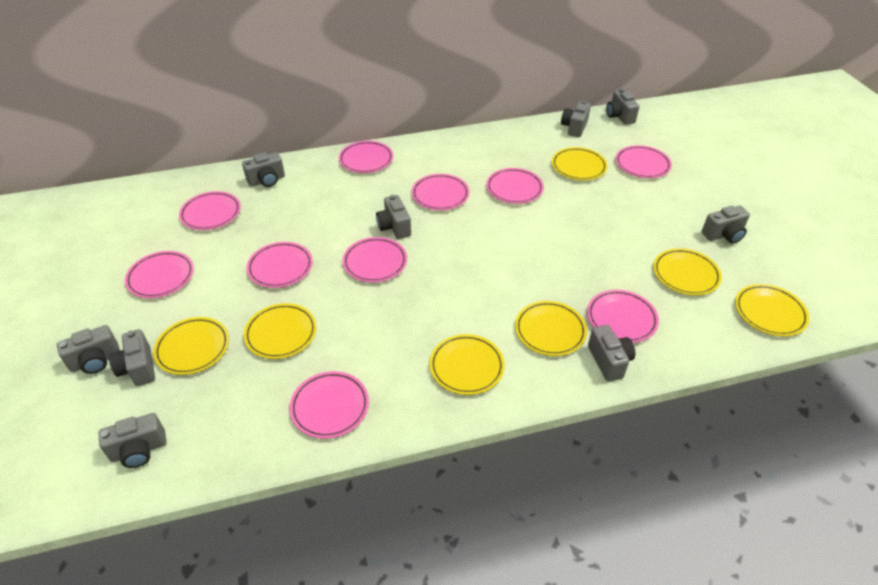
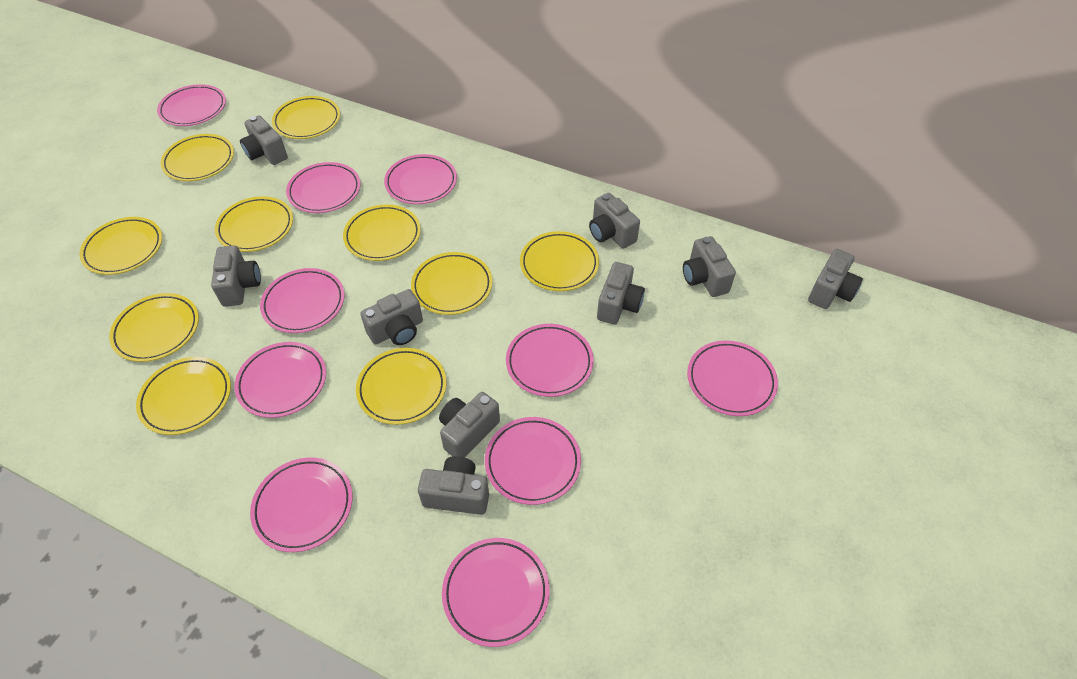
yellow plate: [153,317,229,375] [244,303,316,359] [430,334,505,395] [515,301,587,356] [552,147,608,181] [653,248,722,295] [735,284,809,336] = 7 -> [80,217,162,275] [109,293,199,362] [136,357,231,435] [161,134,234,181] [215,196,293,252] [272,96,340,139] [343,204,421,261] [356,348,446,425] [411,252,493,315] [520,231,599,291] = 10

